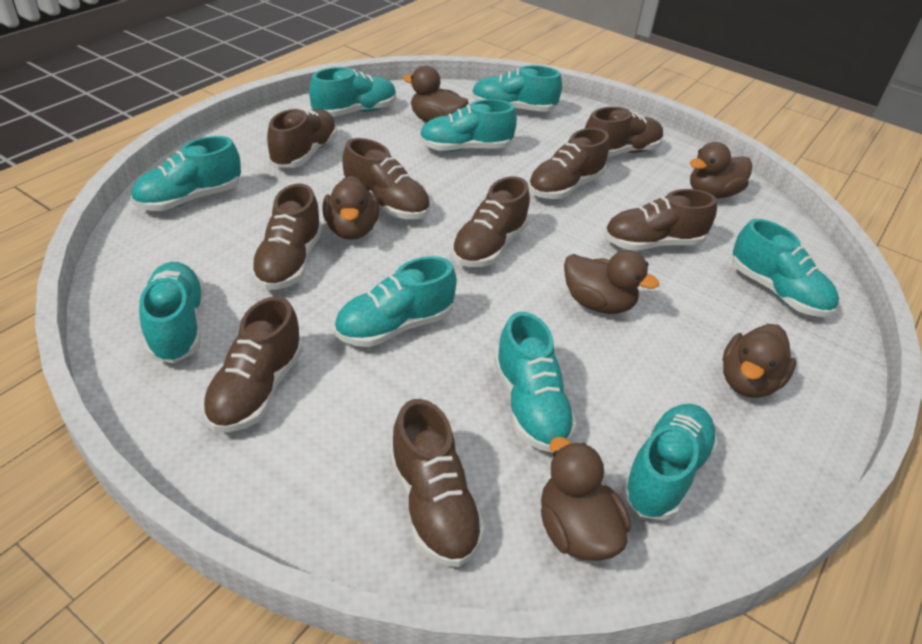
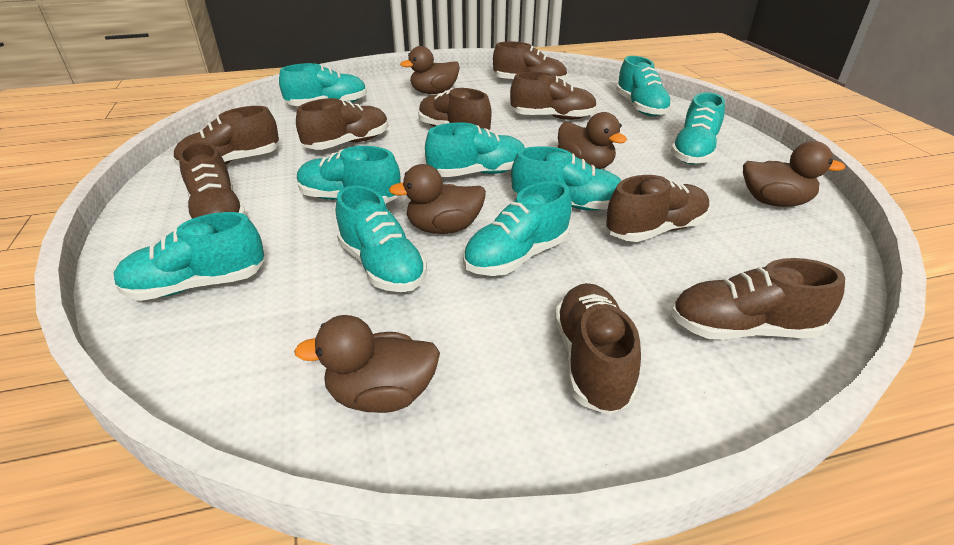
brown duck: [322,176,380,240] [403,66,469,122] [541,437,631,561] [564,250,659,314] [690,142,752,199] [723,324,796,398] = 6 -> [294,315,440,413] [389,164,486,234] [400,46,460,94] [558,112,627,169] [743,141,845,207] = 5

